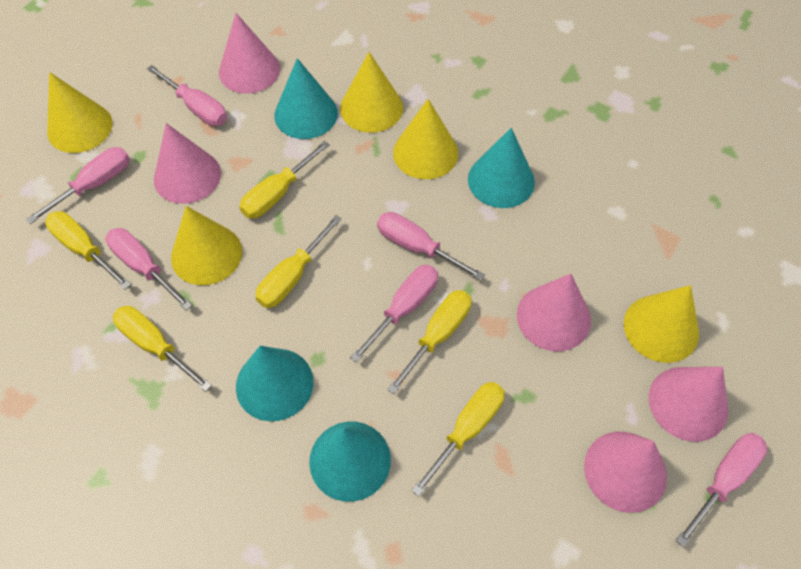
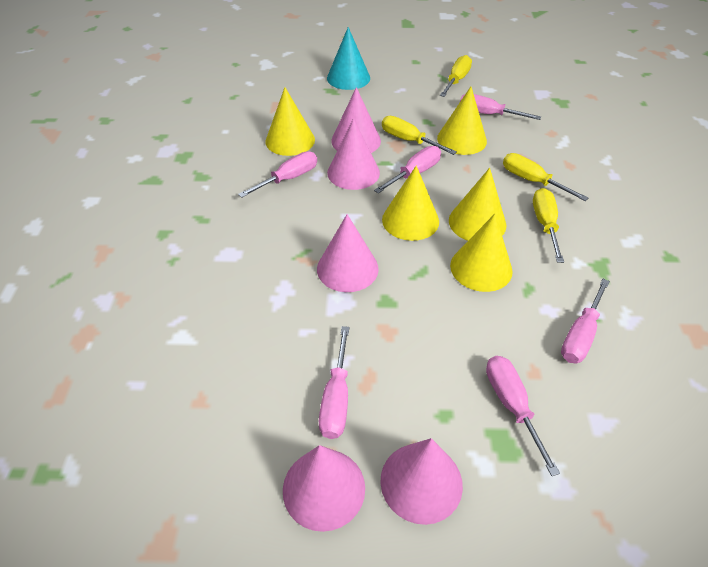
turquoise cone: [236,346,313,421] [274,58,338,139] [309,422,391,502] [468,128,535,208] = 4 -> [327,27,370,90] = 1
yellow screwdriver: [45,211,131,290] [113,306,212,392] [239,141,330,218] [255,215,342,308] [387,290,472,394] [411,382,504,496] = 6 -> [382,116,457,155] [440,55,472,97] [503,153,588,201] [533,188,564,263] = 4

